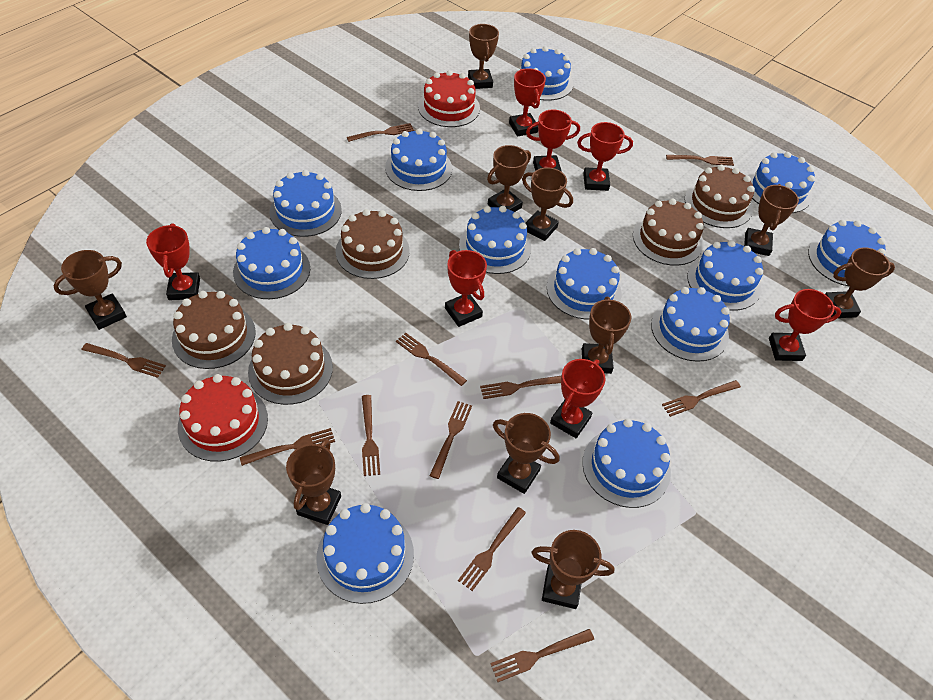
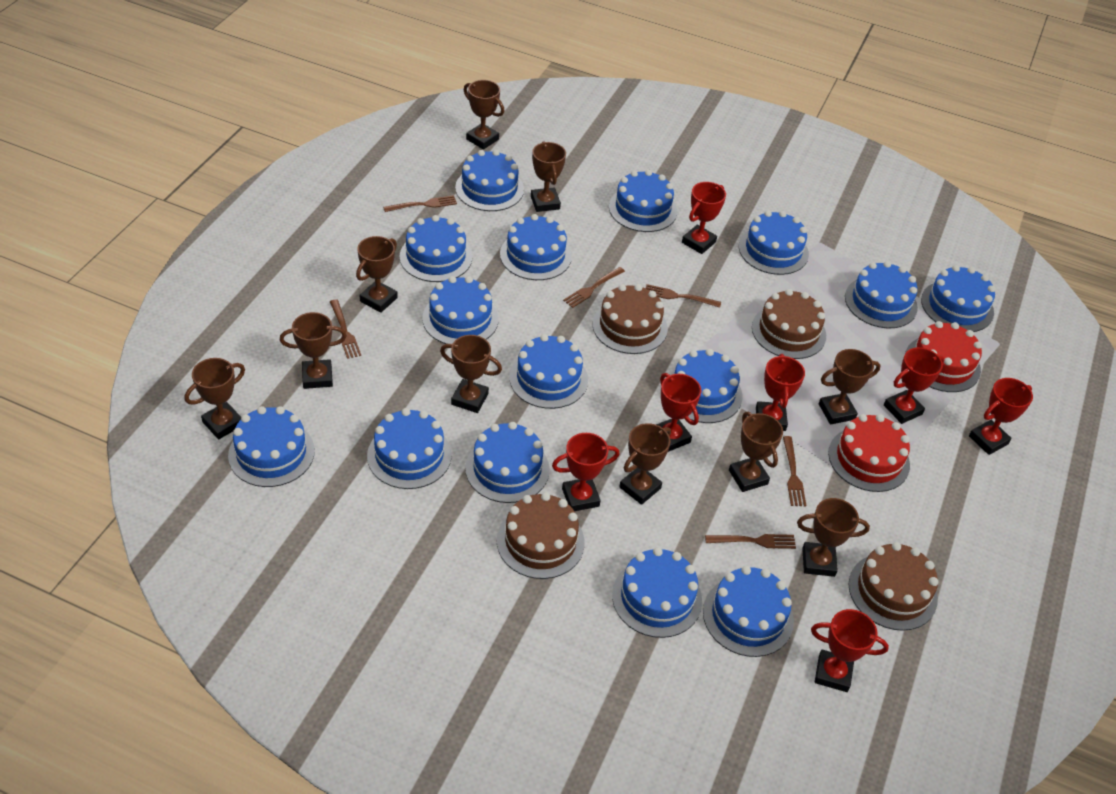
blue cake: [233,227,310,299] [269,170,342,237] [316,503,414,604] [385,129,452,191] [459,206,531,274] [518,46,573,101] [547,248,622,319] [582,419,671,508] [651,287,730,362] [687,240,763,311] [748,152,815,213] [808,220,886,286] = 12 -> [228,406,315,487] [367,408,452,489] [400,215,472,282] [422,276,499,344] [455,150,524,211] [465,422,550,503] [500,214,572,280] [509,334,588,409] [609,170,677,232] [612,547,702,638] [670,349,742,423] [703,566,794,657] [739,211,809,275] [845,261,918,328] [921,265,996,332] = 15
brown cake: [172,291,256,369] [248,323,333,405] [336,209,410,279] [633,198,704,266] [685,165,755,228] = 5 -> [497,492,585,579] [593,284,668,354] [752,289,826,359] [848,542,938,631] = 4
brown fork: [82,343,166,378] [240,428,335,466] [347,123,414,142] [362,395,380,476] [396,333,467,386] [429,401,472,479] [458,507,526,591] [480,376,561,399] [490,629,594,682] [662,380,741,417] [666,155,734,166] = 11 -> [330,300,361,359] [383,195,457,212] [563,267,625,308] [646,284,721,308] [705,534,796,549] [783,436,806,506] = 6

